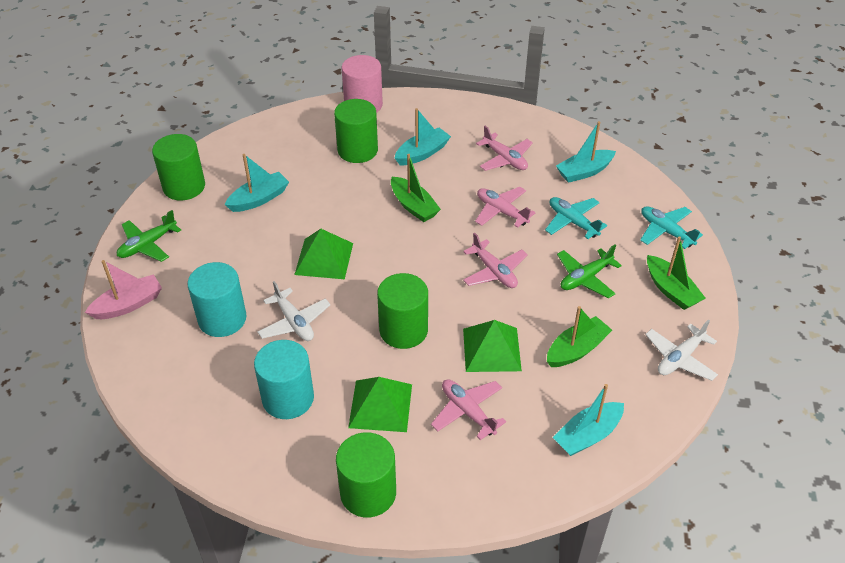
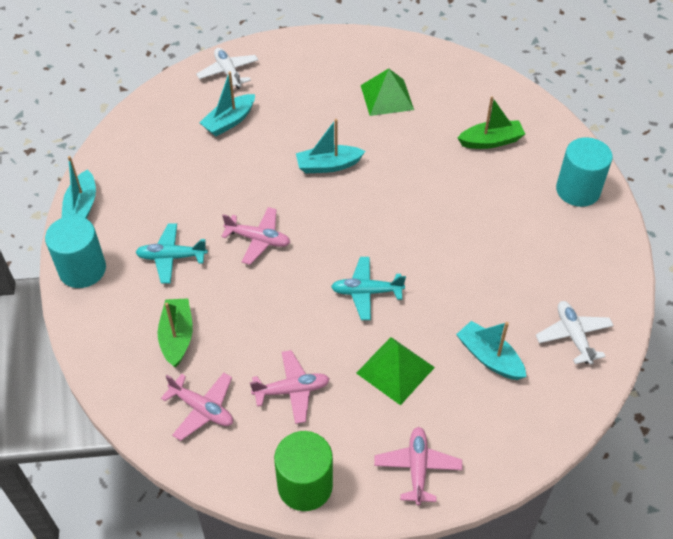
green boat: [391,154,441,222] [547,306,612,367] [647,236,706,310] = 3 -> [158,298,193,367] [458,96,525,149] = 2
green cylinder: [152,134,205,200] [334,99,378,163] [336,432,396,518] [377,273,428,349] = 4 -> [274,431,333,511] = 1
green plane: [117,210,181,262] [557,245,622,298] = 2 -> none = 0
green pyramid: [294,229,353,279] [348,377,412,432] [463,320,522,372] = 3 -> [356,337,435,405] [361,68,414,116] = 2
pink boat: [85,260,162,319] = 1 -> none = 0
pink cylinder: [342,55,383,113] = 1 -> none = 0

